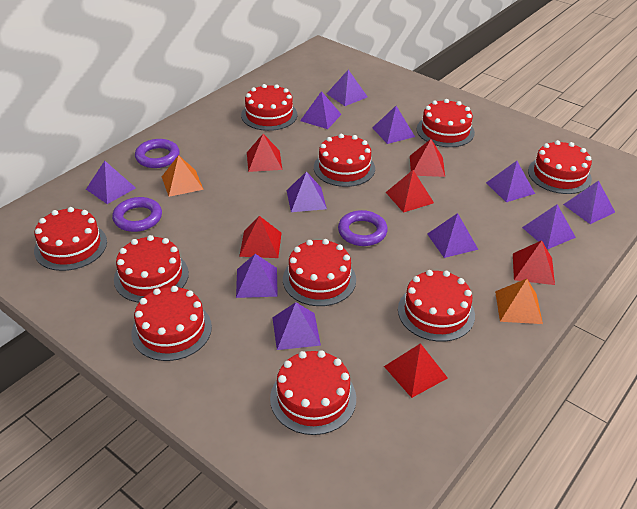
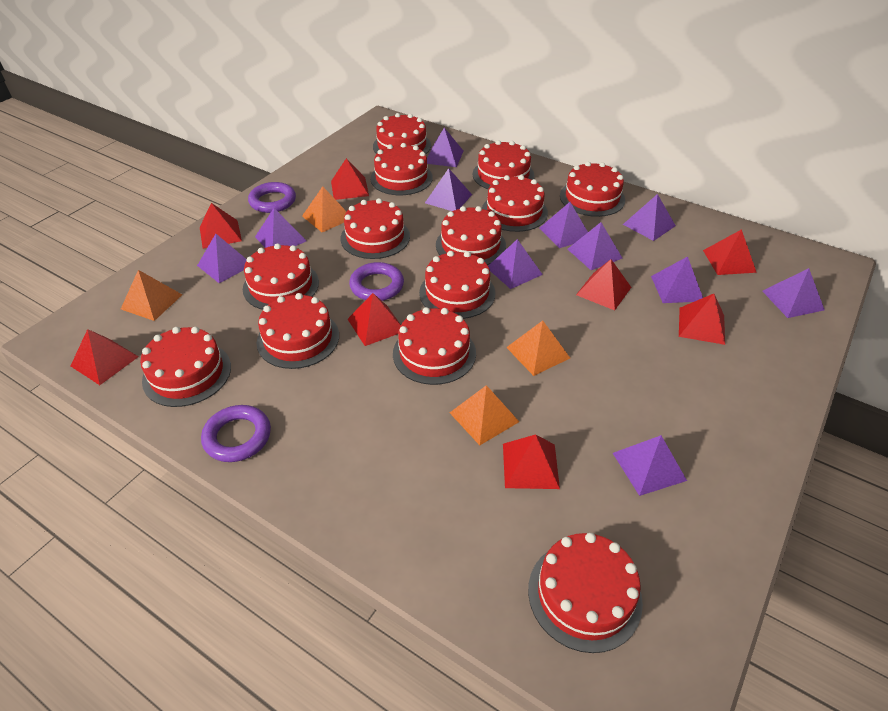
orange pyramid: [162,155,204,197] [495,279,543,324] = 2 -> [121,270,182,321] [302,186,347,232] [450,385,519,445] [506,321,570,376] = 4
red cake: [34,207,107,271] [114,235,189,303] [132,286,212,361] [241,84,297,131] [270,350,356,435] [283,239,356,306] [314,134,375,187] [398,270,475,342] [417,99,475,147] [528,140,592,194] = 10 -> [140,327,231,407] [243,243,319,310] [257,293,339,369] [340,198,410,259] [370,143,433,195] [373,113,431,154] [393,307,476,385] [419,251,496,319] [436,206,506,265] [473,140,535,189] [482,175,548,232] [528,533,643,653] [560,162,625,217] = 13
red pyramid: [239,216,282,258] [247,134,282,172] [384,343,448,398] [386,170,434,213] [410,139,445,177] [513,240,555,285] = 6 -> [71,329,139,385] [200,203,242,249] [331,158,369,200] [348,293,401,346] [503,434,560,489] [576,259,631,310] [679,294,725,345] [703,229,757,275] = 8

